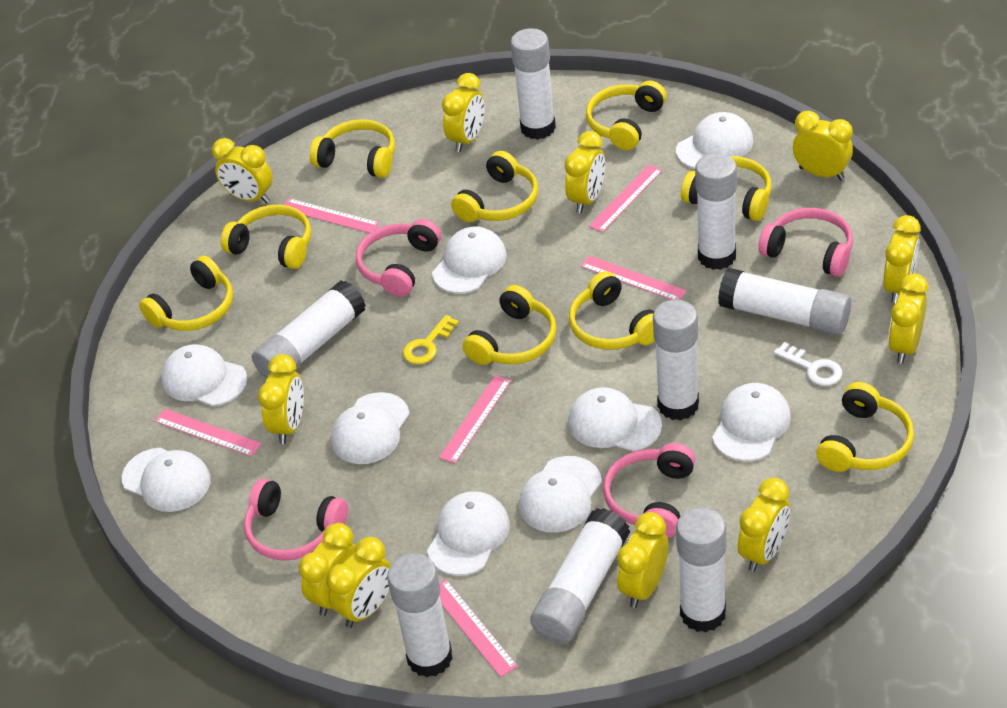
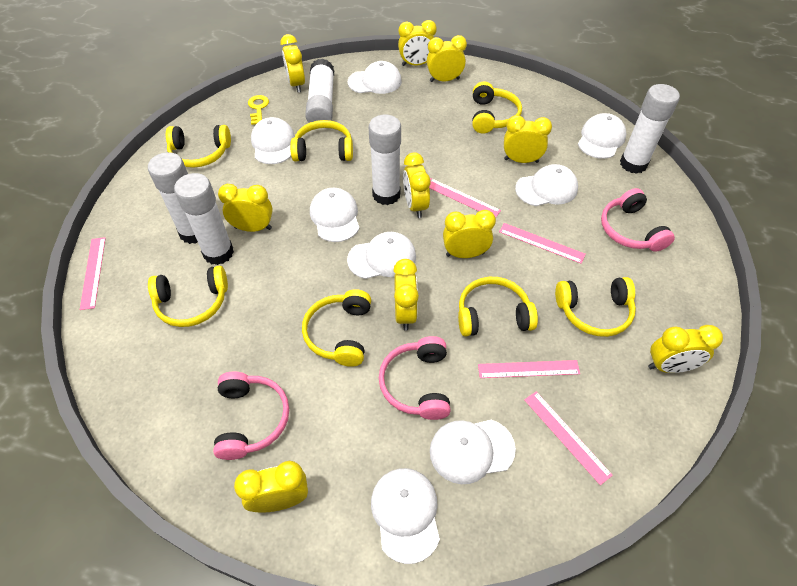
pink headphones: [244,479,348,561] [356,219,441,297] [603,443,695,538] [758,208,853,277] = 4 -> [213,371,289,460] [379,336,450,420] [601,188,675,252] = 3
pink ruler: [155,409,262,457] [284,198,380,233] [439,375,511,463] [439,580,518,677] [580,256,687,300] [589,165,662,232] = 6 -> [80,237,106,310] [429,178,501,218] [478,360,580,378] [499,223,586,264] [524,391,613,485] = 5
white cap: [122,448,210,512] [161,344,247,406] [331,392,410,464] [427,491,510,576] [432,227,507,293] [519,456,602,533] [568,387,662,451] [676,112,753,169] [712,383,791,461] = 9 -> [251,117,295,164] [310,188,360,242] [347,232,416,279] [348,61,402,94] [371,468,440,564] [430,420,516,484] [515,164,578,206] [578,113,626,159] = 8
white glue stick: [252,281,366,379] [387,553,453,677] [511,28,556,140] [530,508,630,644] [653,300,699,421] [676,507,726,632] [695,153,737,270] [718,268,851,335] = 8 -> [148,152,198,244] [174,173,234,265] [305,59,334,123] [369,114,401,205] [620,84,680,174] = 5
white key: [774,342,842,386] = 1 -> none = 0
yellow clock: [212,138,272,204] [258,354,304,444] [299,523,356,616] [326,537,391,628] [442,73,485,152] [564,131,605,213] [617,512,668,608] [738,478,790,572] [793,111,853,180] [883,215,921,303] [888,274,928,364] = 11 -> [218,184,273,232] [234,461,308,513] [280,34,305,93] [393,259,419,331] [398,20,436,66] [403,153,430,218] [427,35,467,82] [443,210,496,258] [504,115,552,163] [648,325,723,373] = 10
yellow headphones: [139,256,233,331] [221,205,311,269] [309,119,395,178] [451,151,538,222] [463,285,556,365] [569,271,655,350] [586,81,667,150] [681,156,772,221] [816,382,914,472] = 9 -> [148,266,228,327] [166,125,231,168] [290,120,353,161] [302,289,371,367] [458,277,538,337] [472,82,522,134] [555,277,636,337] = 7

